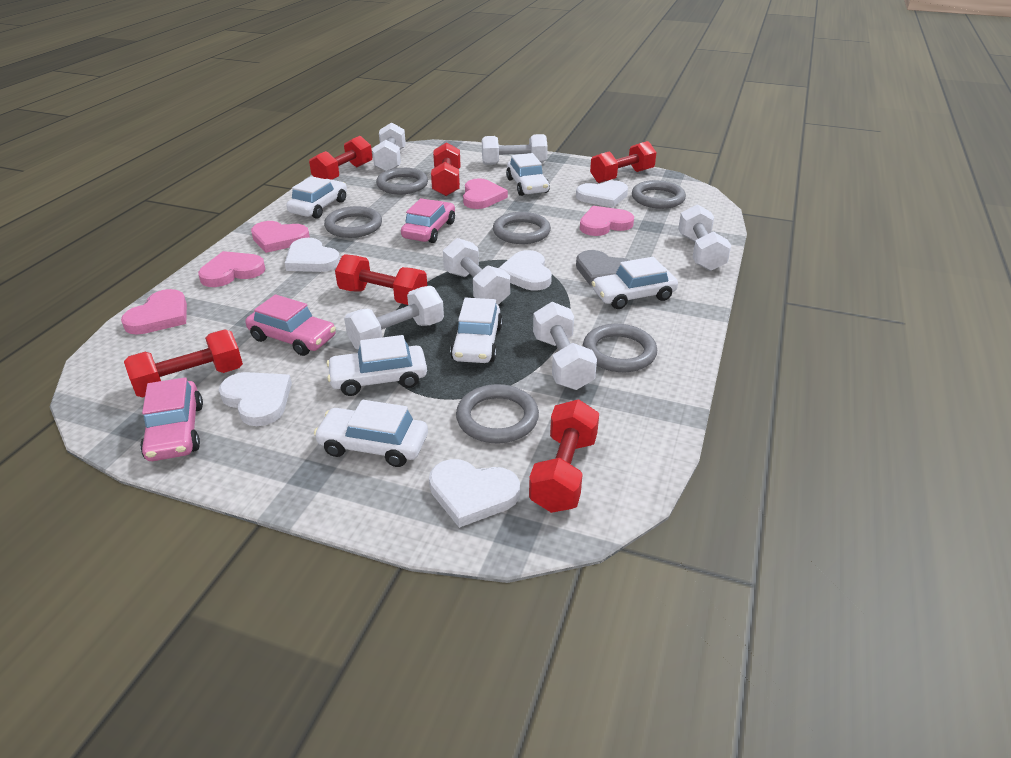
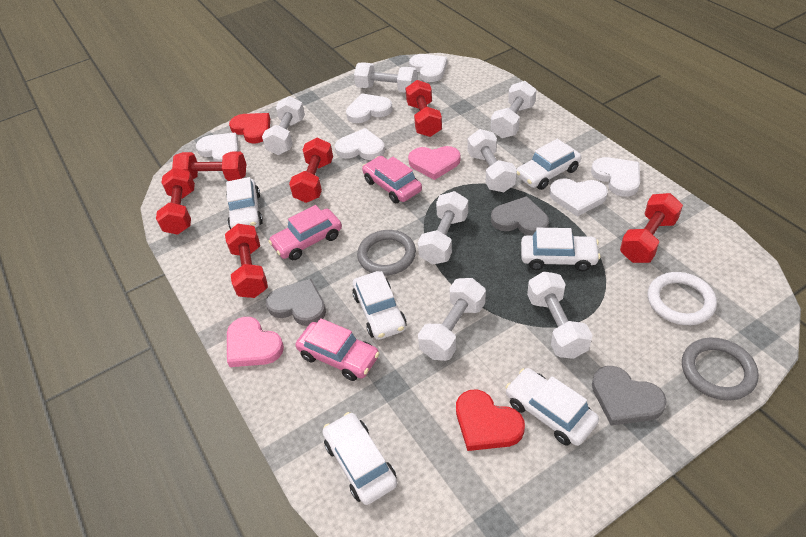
grey heart: [576,250,630,286] = 1 -> [266,279,326,326] [491,196,549,236] [592,366,667,425] = 3
grey ring: [324,206,382,238] [376,168,428,194] [456,384,539,444] [493,212,551,244] [583,324,657,372] [632,180,686,209] = 6 -> [357,230,416,276] [682,338,759,400] = 2
pink heart: [121,289,187,335] [198,251,266,287] [251,221,310,253] [463,178,508,209] [580,206,634,236] = 5 -> [227,317,284,367] [408,146,461,180] = 2
red heart: none = 0 -> [229,113,270,143] [456,390,525,451] = 2
white dumbbell: [344,286,444,350] [372,122,406,171] [443,238,510,305] [482,134,548,165] [533,302,597,390] [678,204,731,271] = 6 -> [262,96,305,155] [354,62,418,93] [418,191,468,264] [418,278,486,361] [468,129,517,192] [491,81,536,138] [527,271,592,359] = 7
white heart: [219,372,292,426] [285,238,340,272] [429,459,520,528] [499,250,552,290] [576,180,628,208] = 5 -> [196,133,239,162] [335,128,385,160] [346,93,393,123] [409,54,447,82] [549,178,608,217] [591,157,640,197] = 6
white ring: none = 0 -> [648,272,717,325] = 1

